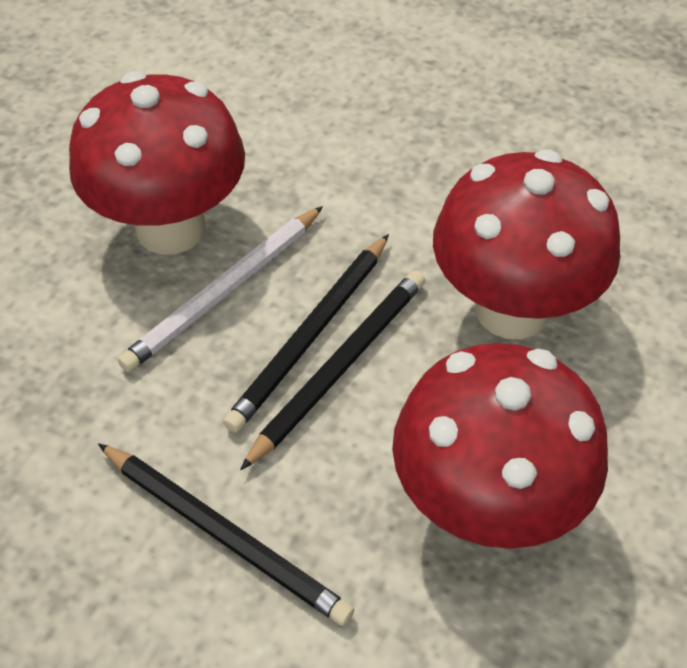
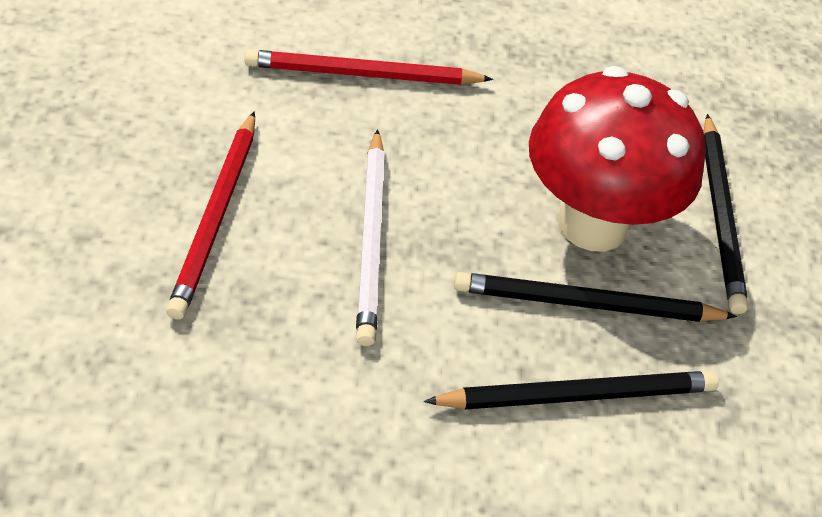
red mushroom: [69,71,245,255] [392,343,608,549] [433,150,620,339] = 3 -> [529,66,706,252] = 1
red pencil: none = 0 -> [166,111,255,320] [244,49,493,85] = 2

